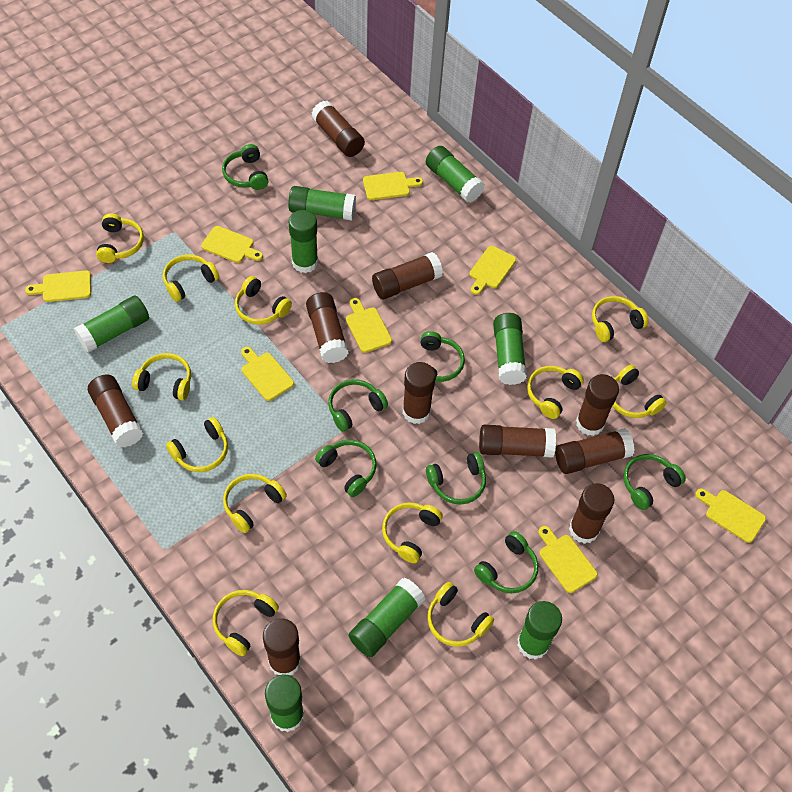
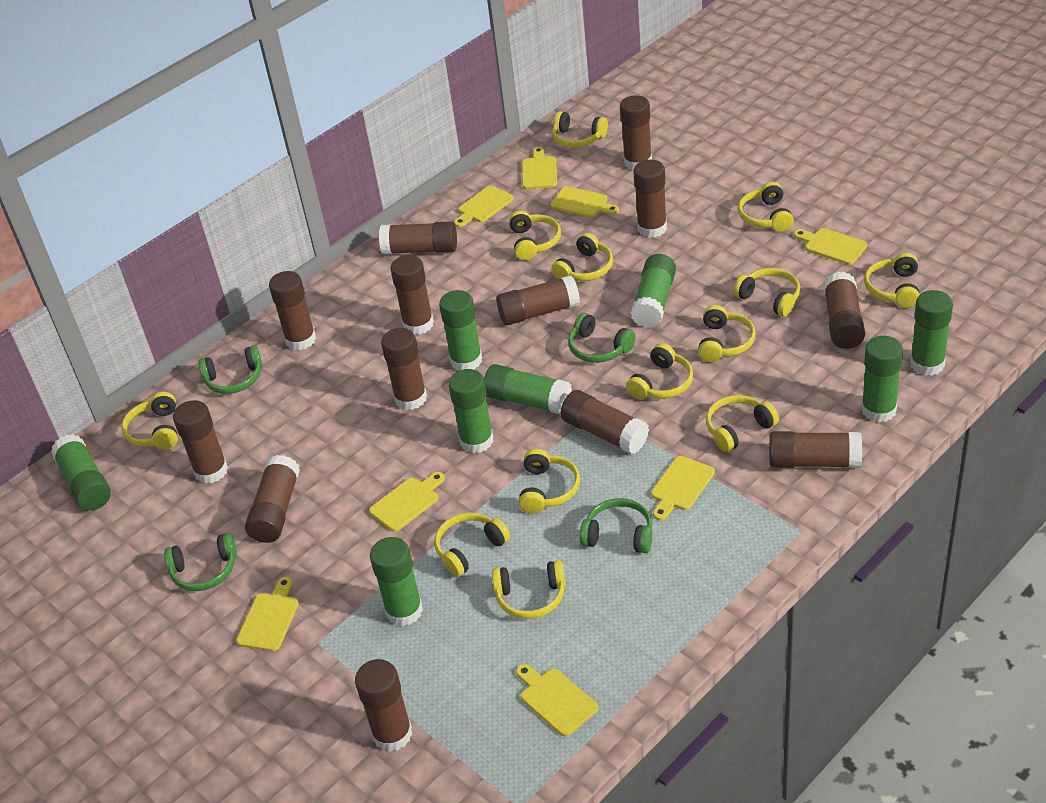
brown glue stick: [88,374,143,448] [263,618,301,675] [306,292,349,363] [311,101,365,157] [372,252,443,299] [403,362,436,424] [479,425,556,458] [555,428,635,474] [569,483,615,544] [576,374,619,436] = 10 -> [173,400,228,484] [245,455,300,543] [269,271,316,350] [355,659,412,752] [379,221,457,255] [381,328,427,410] [390,255,434,335] [496,275,580,325] [560,390,649,454] [620,95,652,170] [633,160,667,238] [769,431,862,468] [823,272,865,349] = 13
green headphones: [222,144,268,190] [315,440,377,497] [328,379,388,432] [421,331,465,382] [426,452,486,505] [474,531,538,593] [623,454,686,510] = 7 -> [164,533,237,591] [198,345,262,394] [568,313,636,363] [580,498,653,553] = 4
yellow headphones: [96,213,144,263] [132,353,191,401] [163,254,219,302] [166,417,228,472] [213,590,279,656] [223,474,287,533] [235,276,292,325] [382,502,443,563] [427,582,494,647] [527,366,584,419] [592,296,649,342] [612,365,667,418] = 12 -> [122,392,178,450] [435,512,510,577] [492,560,565,619] [509,211,561,260] [519,449,580,514] [551,233,613,281] [552,111,608,148] [626,343,693,399] [698,305,756,362] [706,395,779,452] [733,268,800,317] [738,182,794,232] [864,253,920,308] = 13

